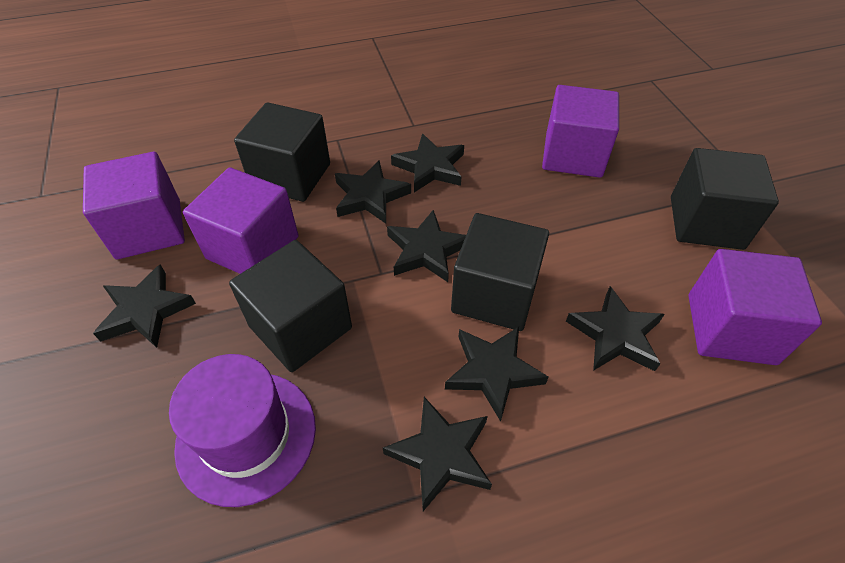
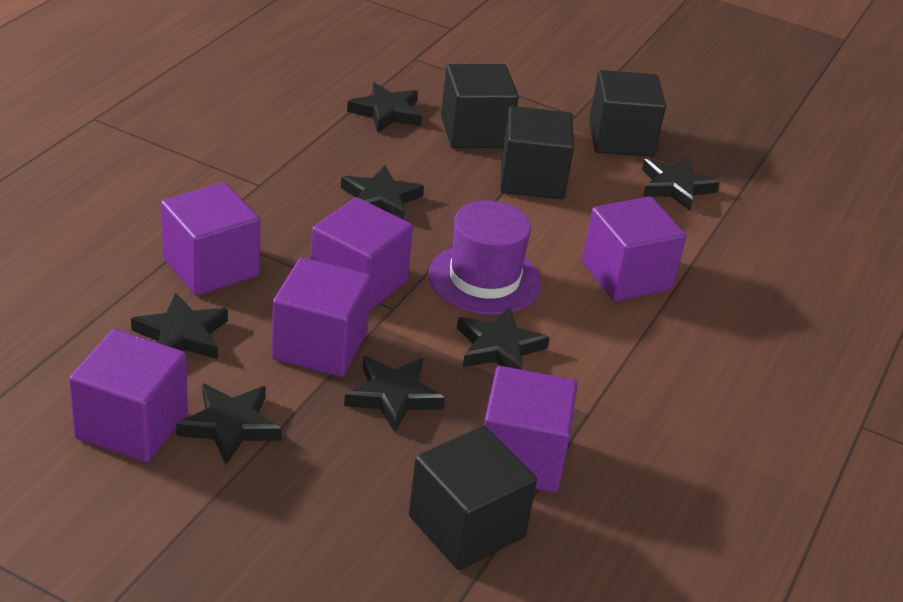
purple cube: [83,152,185,259] [183,167,298,274] [542,85,619,178] [688,249,822,365] = 4 -> [69,329,188,463] [161,182,260,296] [271,257,372,377] [311,197,413,311] [484,366,578,493] [582,197,686,302] = 6

